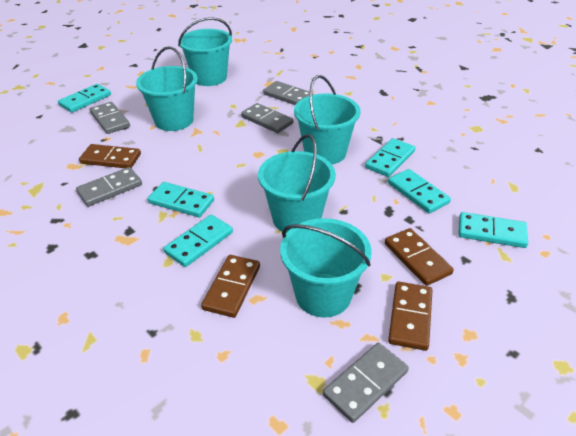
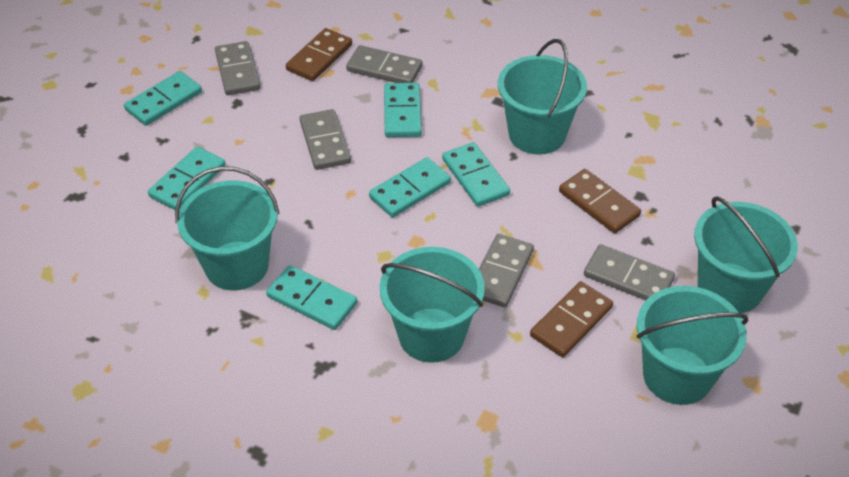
brown domino: [79,144,141,168] [201,255,260,318] [385,228,454,286] [388,282,433,351] = 4 -> [286,28,352,81] [530,281,613,357] [559,169,641,233] = 3

